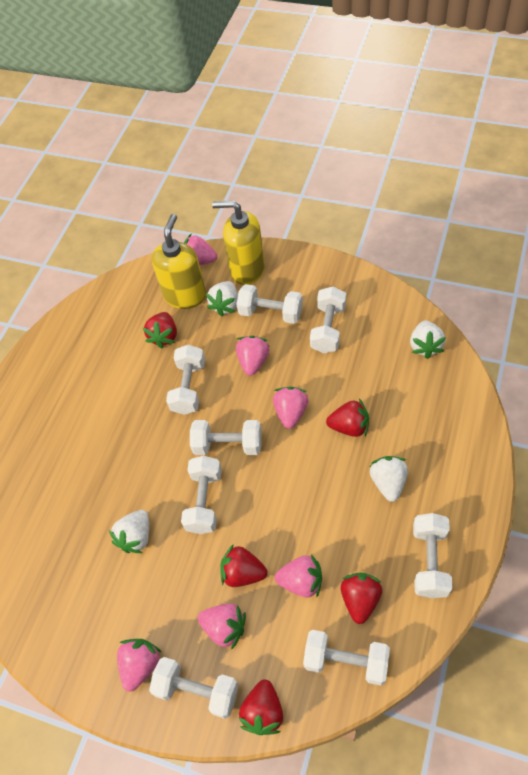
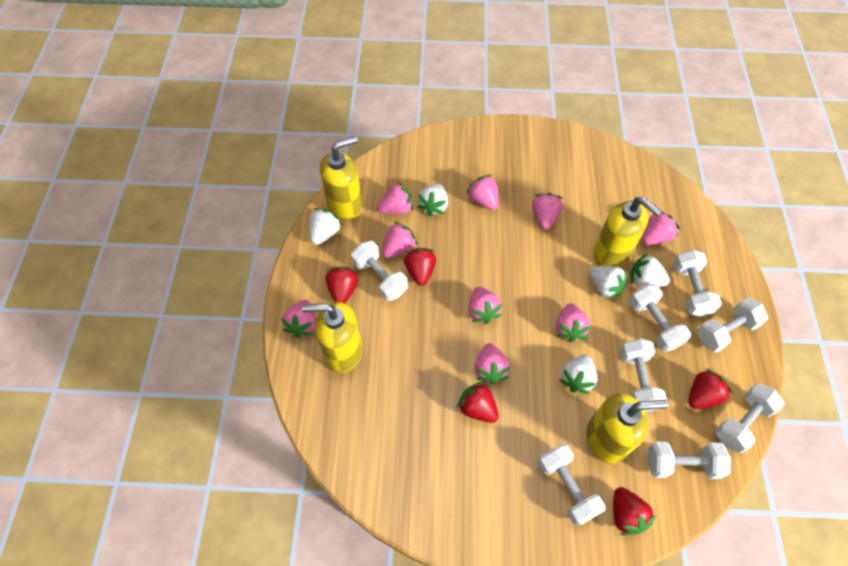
pink strawberry: [117,639,162,692] [184,233,217,265] [198,604,246,649] [236,336,270,376] [273,387,309,429] [275,554,322,598] = 6 -> [281,300,316,338] [377,182,413,214] [382,222,418,258] [466,175,499,210] [468,287,502,324] [475,343,510,384] [532,193,563,229] [556,303,591,342] [642,211,680,245] = 9
white strawberry: [109,510,149,553] [206,281,238,316] [370,456,408,502] [410,320,446,359] = 4 -> [309,208,342,245] [418,184,448,217] [559,354,597,394] [589,266,628,300] [630,253,670,287] = 5
yellow soap dispenser: [152,214,206,309] [212,200,265,285] = 2 -> [302,302,362,373] [320,136,362,220] [586,393,668,464] [593,197,662,267] = 4

